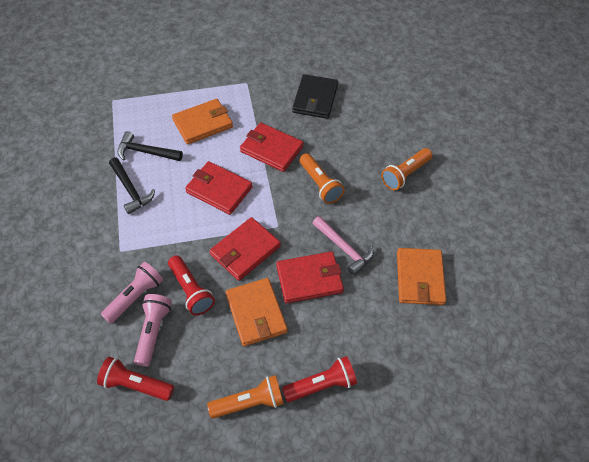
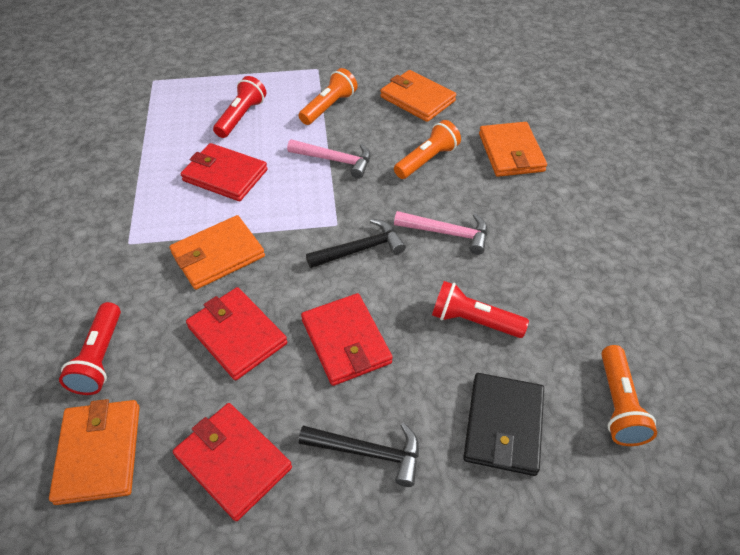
orange wallet: [172,99,233,144] [225,278,287,346] [397,248,446,305] = 3 -> [49,399,140,505] [169,215,265,290] [380,70,456,122] [479,122,547,177] = 4
pink flashlight: [101,262,163,324] [134,294,172,367] = 2 -> none = 0
pink hammer: [312,216,374,275] = 1 -> [287,139,371,179] [394,211,487,255] = 2

